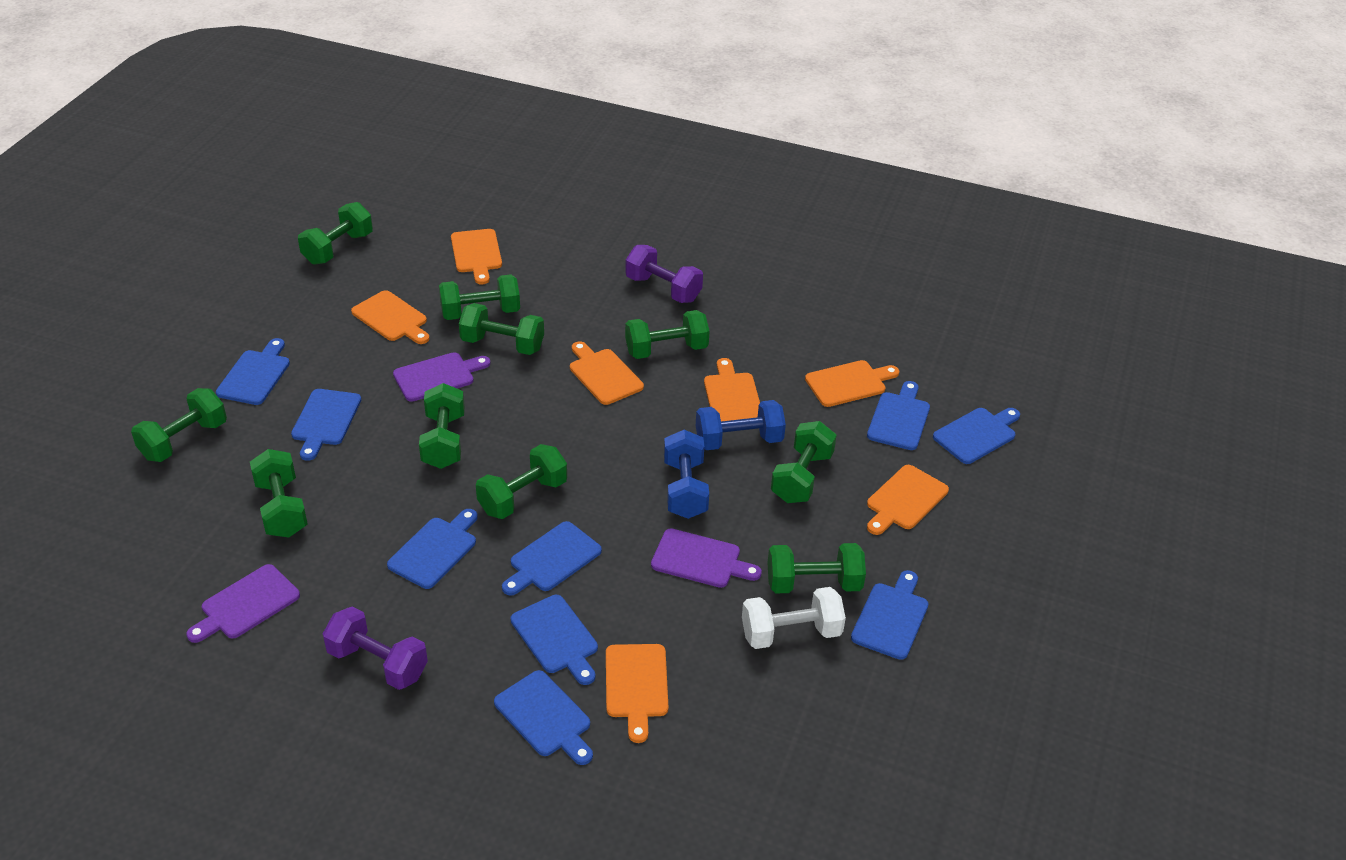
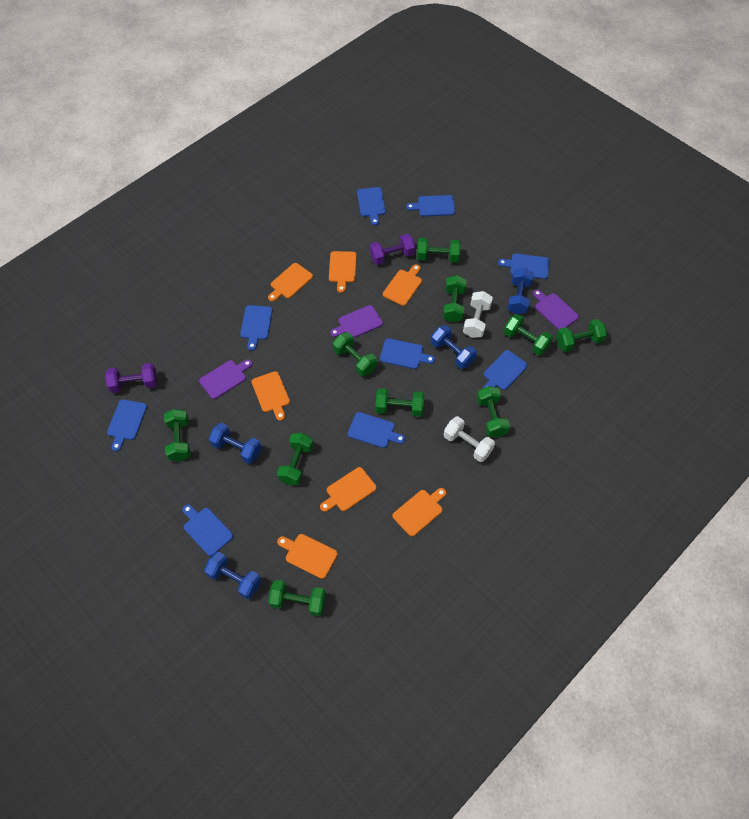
blue dumbbell: [664,430,709,519] [696,400,786,450] = 2 -> [204,552,261,599] [209,423,262,464] [431,325,477,369] [507,268,534,314] = 4
white dumbbell: [742,587,846,649] = 1 -> [444,416,495,462] [463,291,493,338] = 2

